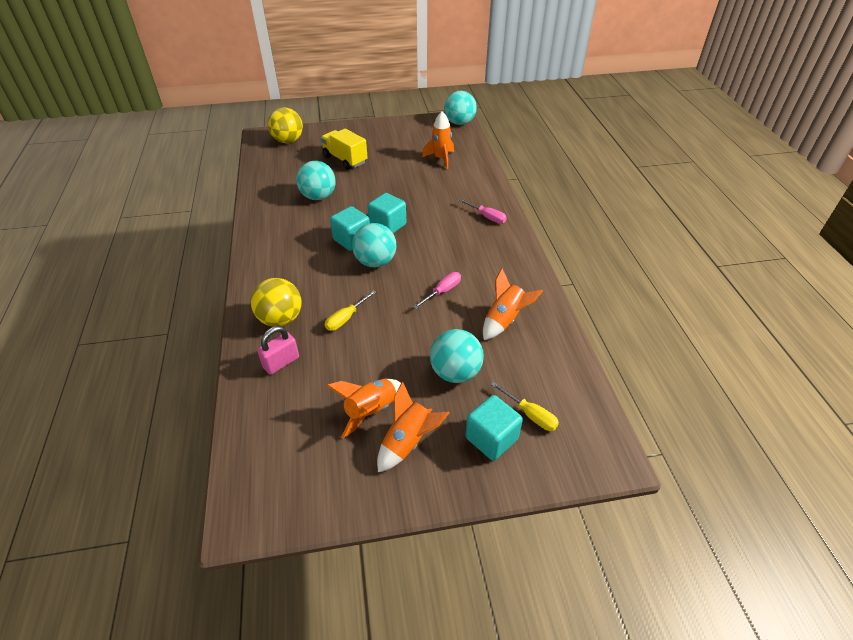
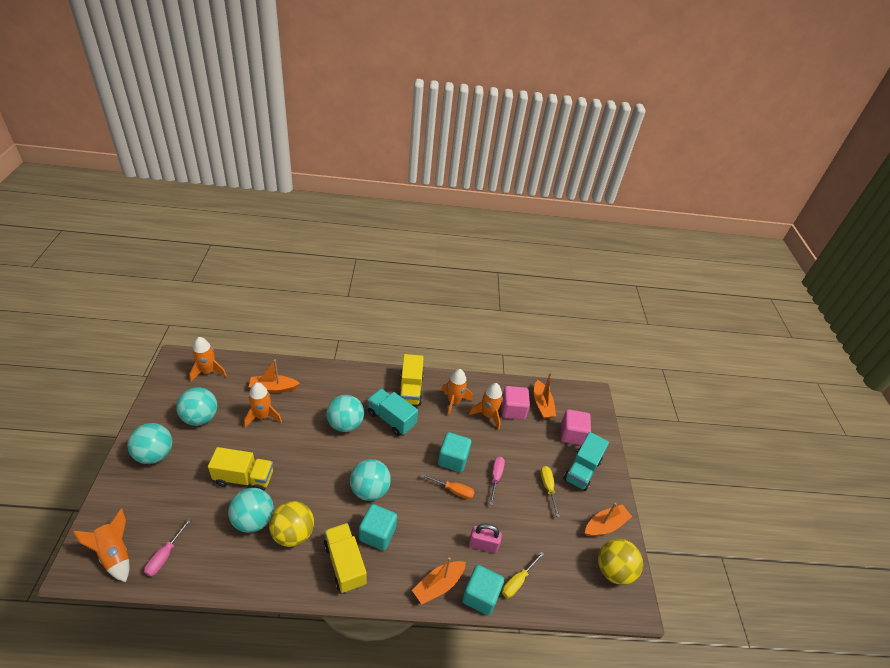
orange boat: none = 0 -> [249,359,300,393] [412,557,466,604] [534,374,556,419] [585,503,632,536] = 4
orange rocket: [327,379,401,438] [377,382,450,472] [422,112,454,169] [483,268,543,340] = 4 -> [73,509,129,582] [189,337,227,382] [244,382,282,428] [441,369,473,416] [469,383,503,430] = 5
orange screwdriver: none = 0 -> [421,474,475,499] = 1
pink cube: none = 0 -> [501,386,530,420] [561,409,591,445] = 2
turquoise ball: [296,161,336,200] [352,223,396,268] [430,329,484,383] [444,91,477,125] = 4 -> [127,423,172,464] [176,387,217,426] [228,488,274,533] [326,395,364,432] [350,459,391,501] = 5
turquoise truck: none = 0 -> [367,389,418,436] [563,432,609,491] = 2
yellow truck: [321,129,368,170] = 1 -> [208,447,273,491] [324,523,367,593] [399,354,424,406] = 3

